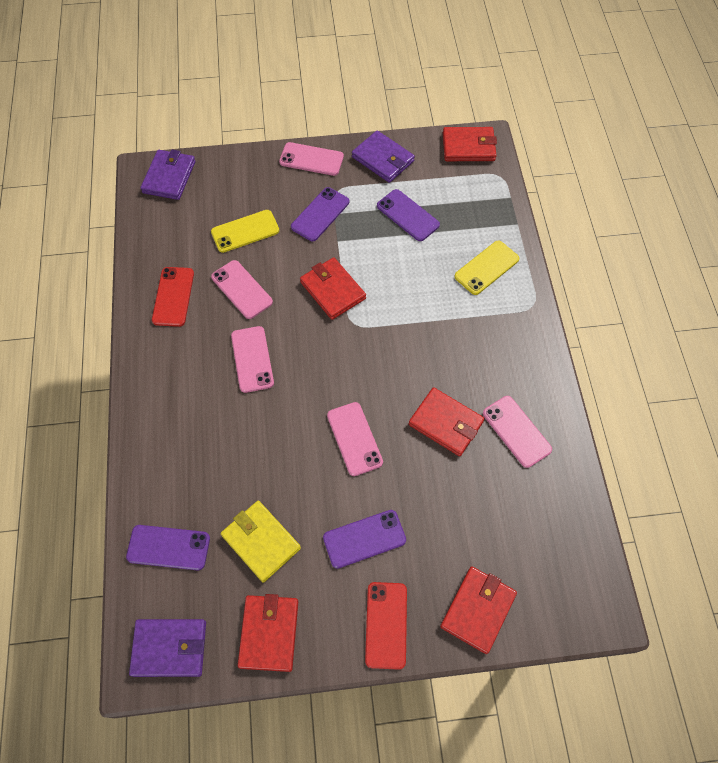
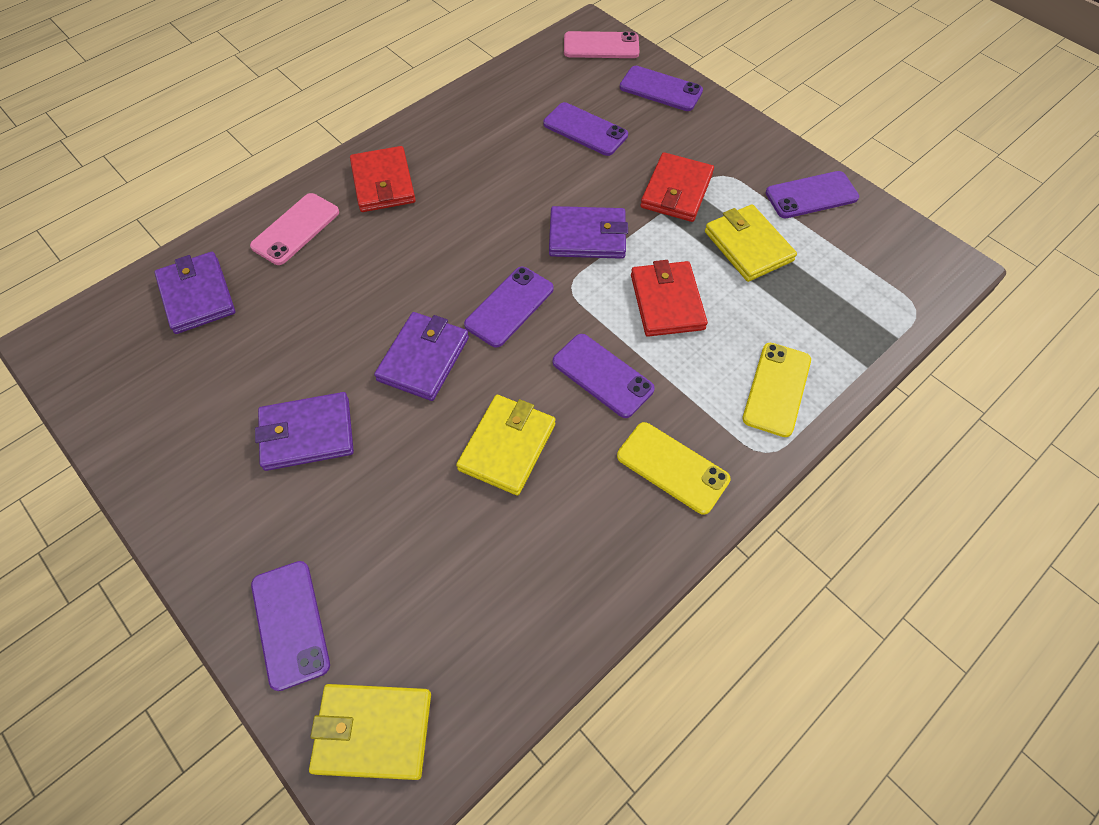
pink phone: [211,260,273,319] [231,326,274,393] [279,142,344,176] [327,402,383,476] [483,396,552,468] = 5 -> [250,193,339,265] [564,31,639,58] = 2
purple phone: [126,525,210,570] [291,187,349,241] [323,510,406,569] [377,189,440,241] = 4 -> [251,561,330,691] [464,267,554,347] [543,102,628,156] [553,334,655,418] [620,66,703,111] [766,171,859,218] = 6
purple wallet: [129,619,206,677] [140,150,195,200] [352,131,415,183] = 3 -> [154,252,235,334] [255,392,354,471] [374,312,469,401] [549,206,628,259] = 4
red phone: [152,267,194,327] [365,582,407,670] = 2 -> none = 0
red wallet: [238,594,298,672] [300,257,366,320] [409,387,485,456] [440,566,517,654] [443,127,497,161] = 5 -> [350,146,416,212] [631,260,708,337] [640,152,714,222] = 3
yellow wallet: [221,501,301,583] = 1 -> [309,684,431,780] [456,395,556,496] [705,204,797,282] = 3

